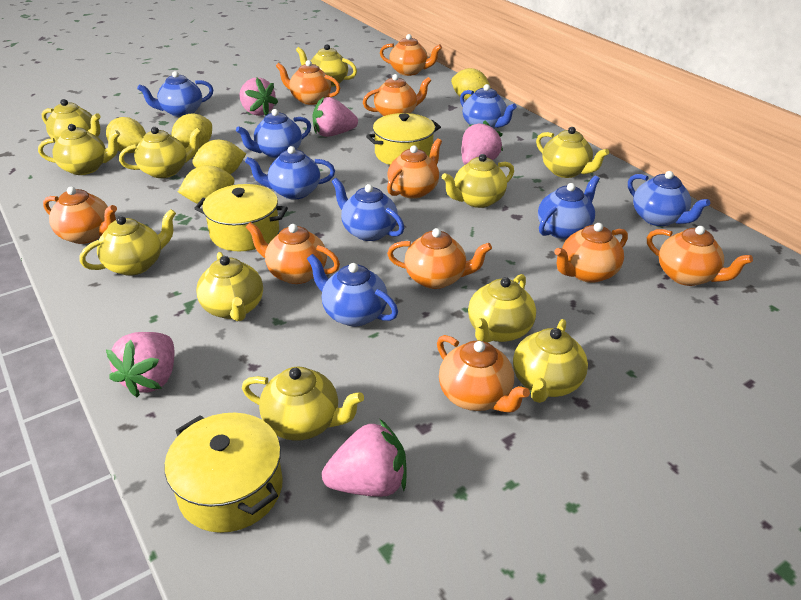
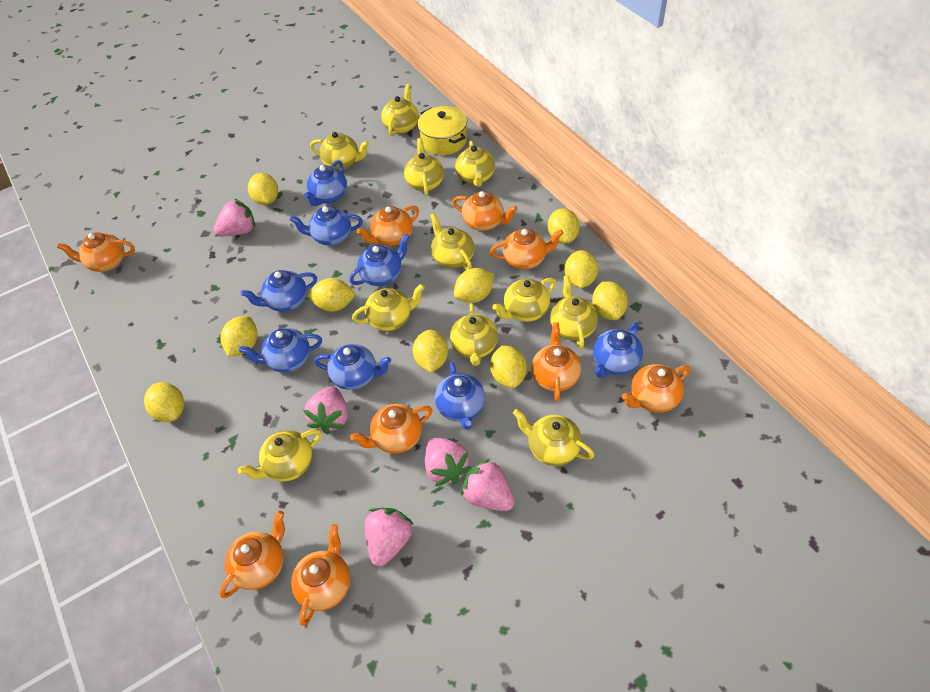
orange teapot: [43,187,117,244] [246,222,340,284] [276,60,340,105] [363,74,432,116] [380,34,442,76] [387,138,442,199] [387,228,492,289] [437,335,530,413] [554,223,628,283] [647,226,753,286] = 10 -> [57,232,135,272] [219,511,285,598] [291,524,350,626] [350,404,433,454] [357,205,419,246] [453,191,518,231] [490,228,563,269] [531,322,581,402] [622,364,690,413] = 9
yellow lemon: [106,117,146,153] [171,114,212,149] [178,165,234,205] [192,140,246,174] [451,68,491,100] = 5 -> [144,382,184,422] [221,316,257,357] [248,173,278,205] [307,278,355,312] [413,329,448,372] [454,268,494,303] [490,345,527,388] [548,208,580,244] [565,250,598,288] [592,281,628,320] = 10
yellow pot: [164,413,283,533] [194,184,288,251] [366,113,441,165] = 3 -> [418,106,467,155] = 1

